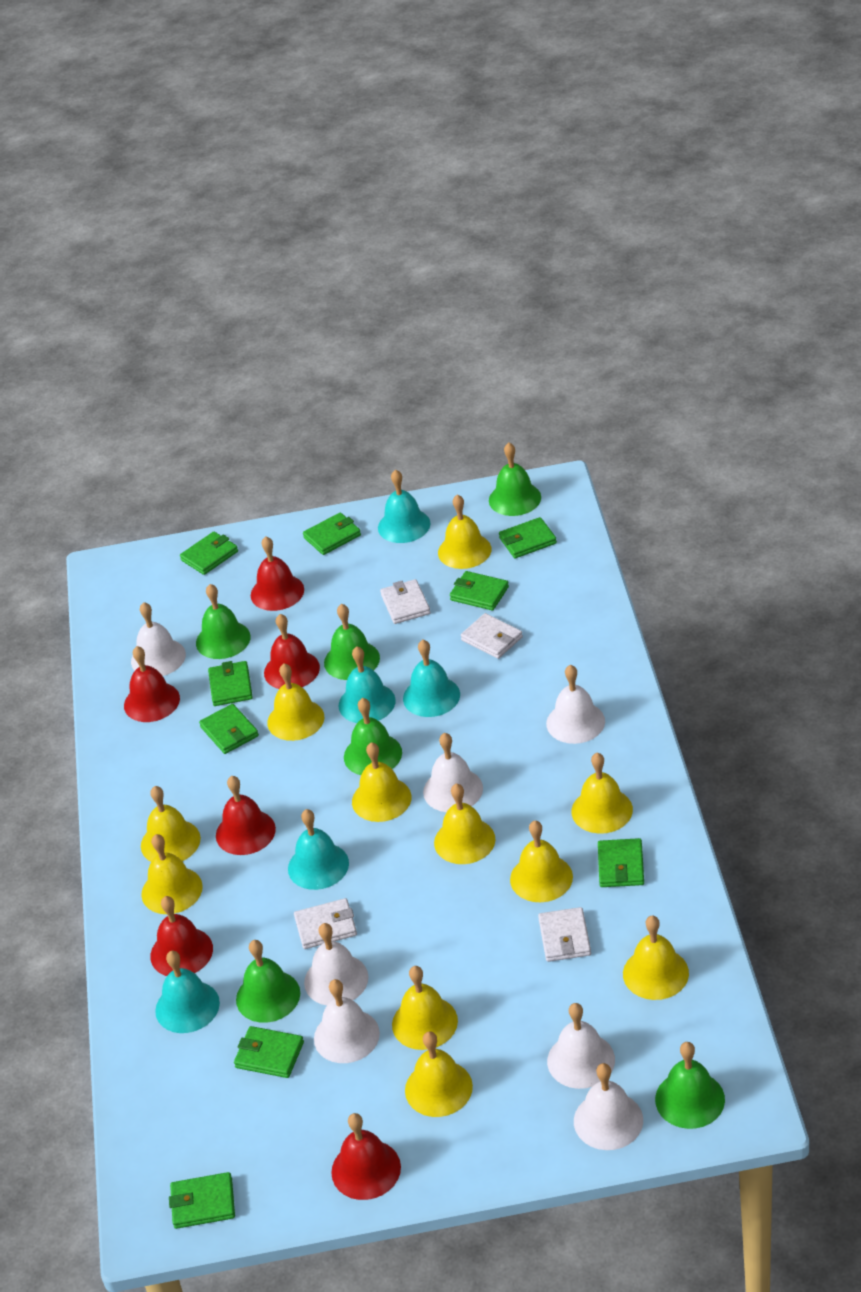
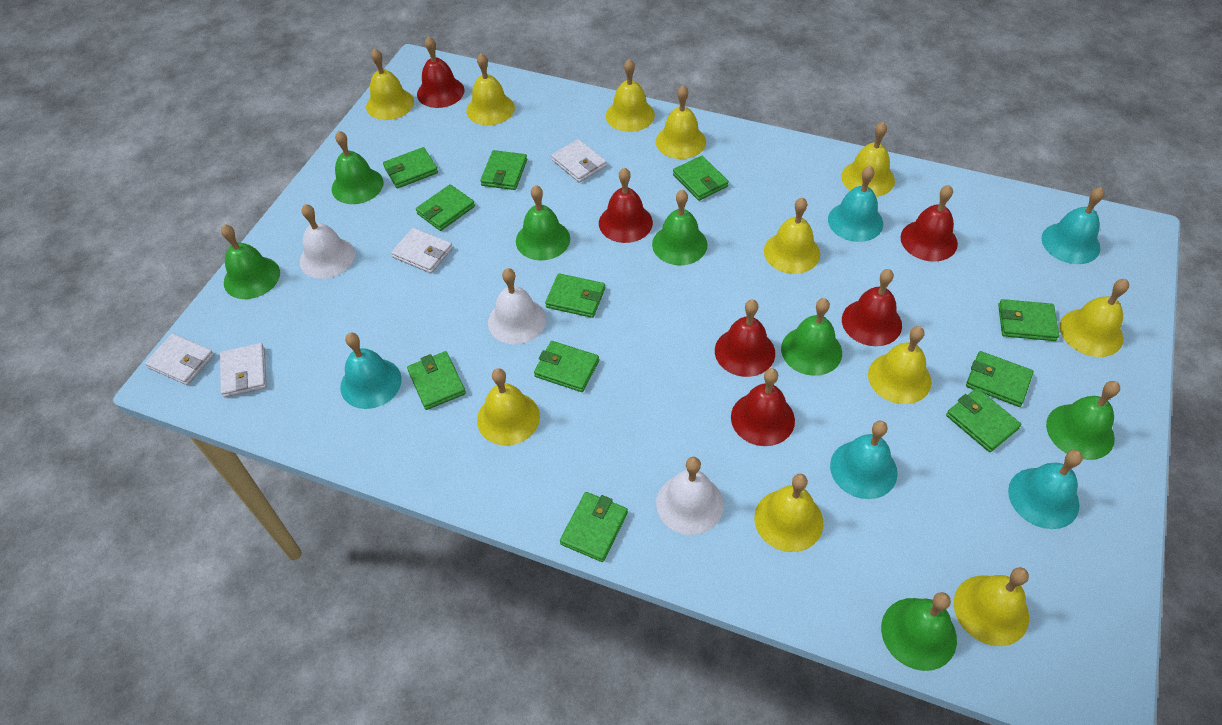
green bell: [196,584,250,659] [236,940,300,1023] [324,604,380,680] [344,698,402,775] [489,443,541,516] [655,1042,725,1129] = 6 -> [221,224,280,299] [332,131,384,204] [516,185,570,261] [652,190,707,265] [781,298,842,376] [881,592,957,671] [1046,381,1120,460] = 7
green wallet: [169,1172,235,1229] [180,531,238,575] [199,704,259,754] [208,661,253,706] [234,1026,304,1078] [303,513,361,555] [450,571,509,610] [499,517,557,558] [598,838,644,887] = 9 -> [383,147,438,188] [407,351,466,410] [416,184,475,231] [480,150,527,190] [534,341,599,392] [545,273,605,318] [560,492,628,562] [673,156,729,201] [946,388,1021,452] [966,351,1034,407] [998,299,1059,341] = 11
white bell: [131,602,186,676] [304,923,368,1005] [314,979,380,1063] [423,733,483,812] [546,665,605,744] [547,1003,615,1089] [574,1063,643,1150] = 7 -> [300,204,355,279] [488,268,546,344] [656,457,724,535] = 3

